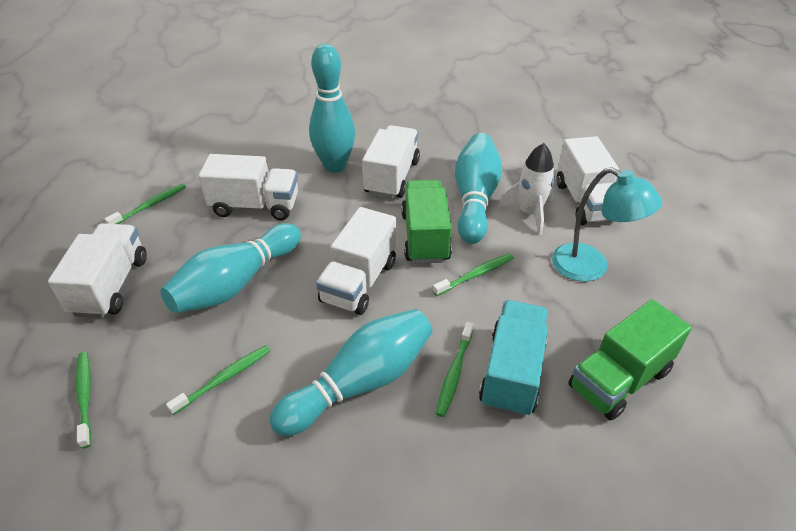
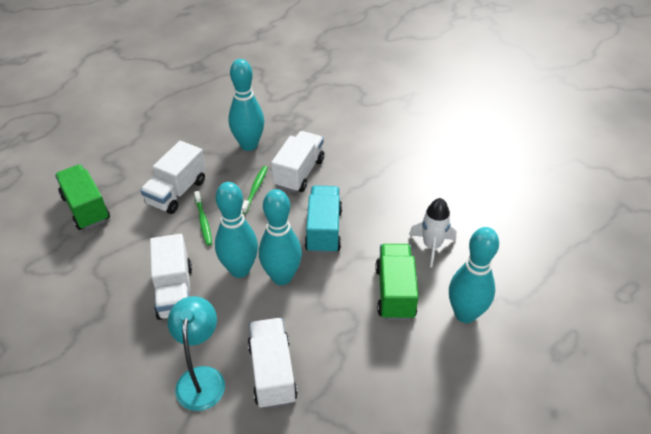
green toothbrush: [76,352,91,449] [105,183,186,224] [166,345,270,415] [433,253,514,296] [436,322,473,417] = 5 -> [194,191,212,246] [241,166,268,214] = 2
white truck: [48,223,147,318] [199,154,298,220] [316,207,396,315] [362,125,420,199] [556,136,619,225] = 5 -> [140,141,206,214] [150,234,192,320] [248,318,298,409] [271,131,324,193] = 4

